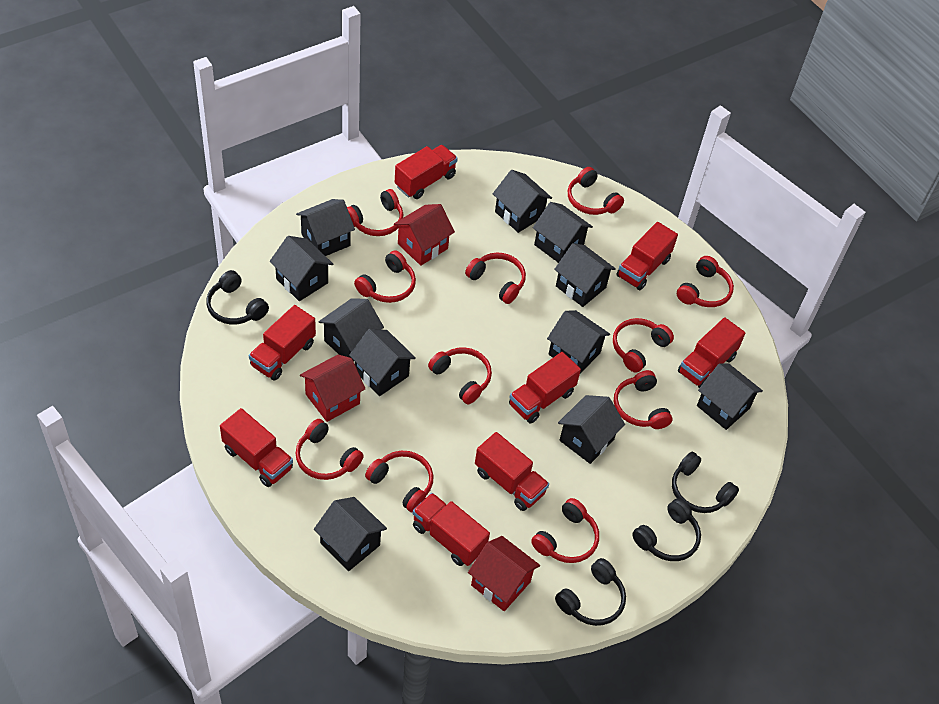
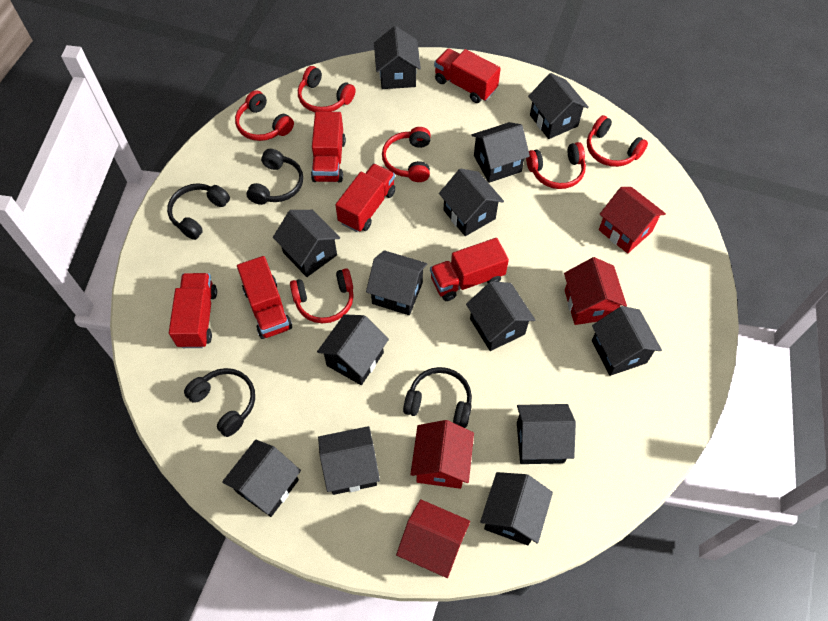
black house: [270,236,333,301] [296,199,355,256] [314,497,387,571] [319,298,384,362] [349,329,416,396] [493,170,552,233] [533,202,593,263] [547,310,610,373] [554,243,616,307] [558,395,625,464] [697,363,763,430] = 11 -> [222,440,301,517] [273,210,340,277] [317,314,389,385] [318,426,380,495] [366,250,427,315] [374,26,421,89] [439,168,504,236] [466,281,535,351] [471,122,530,183] [480,472,553,545] [517,404,576,464] [528,73,589,139] [592,306,662,376] = 13
red headphones: [295,419,364,480] [347,189,403,236] [354,250,416,303] [365,451,433,513] [428,347,492,404] [465,253,526,304] [531,498,599,563] [568,167,624,215] [613,318,674,373] [614,370,673,429] [677,256,734,307] = 11 -> [235,90,294,141] [290,268,354,323] [298,66,356,112] [382,127,431,182] [526,142,586,189] [587,115,648,167] = 6
red house: [300,355,366,422] [394,204,455,266] [468,536,540,611] = 3 -> [396,499,470,578] [410,420,474,489] [564,257,627,325] [599,187,666,254] = 4
red truck: [220,408,293,487] [249,305,316,381] [395,145,458,199] [412,493,490,566] [475,432,549,511] [509,352,581,424] [616,222,678,290] [678,317,745,388] = 8 -> [169,273,217,348] [237,256,292,339] [311,112,346,182] [335,163,396,232] [430,238,509,301] [434,48,501,103] = 6

